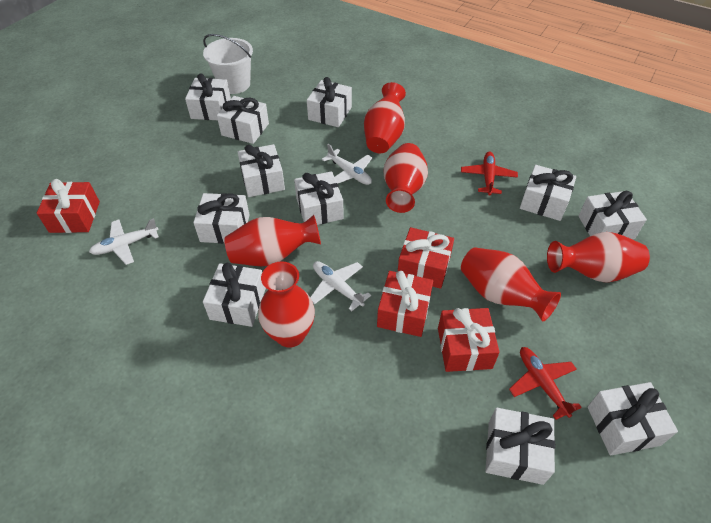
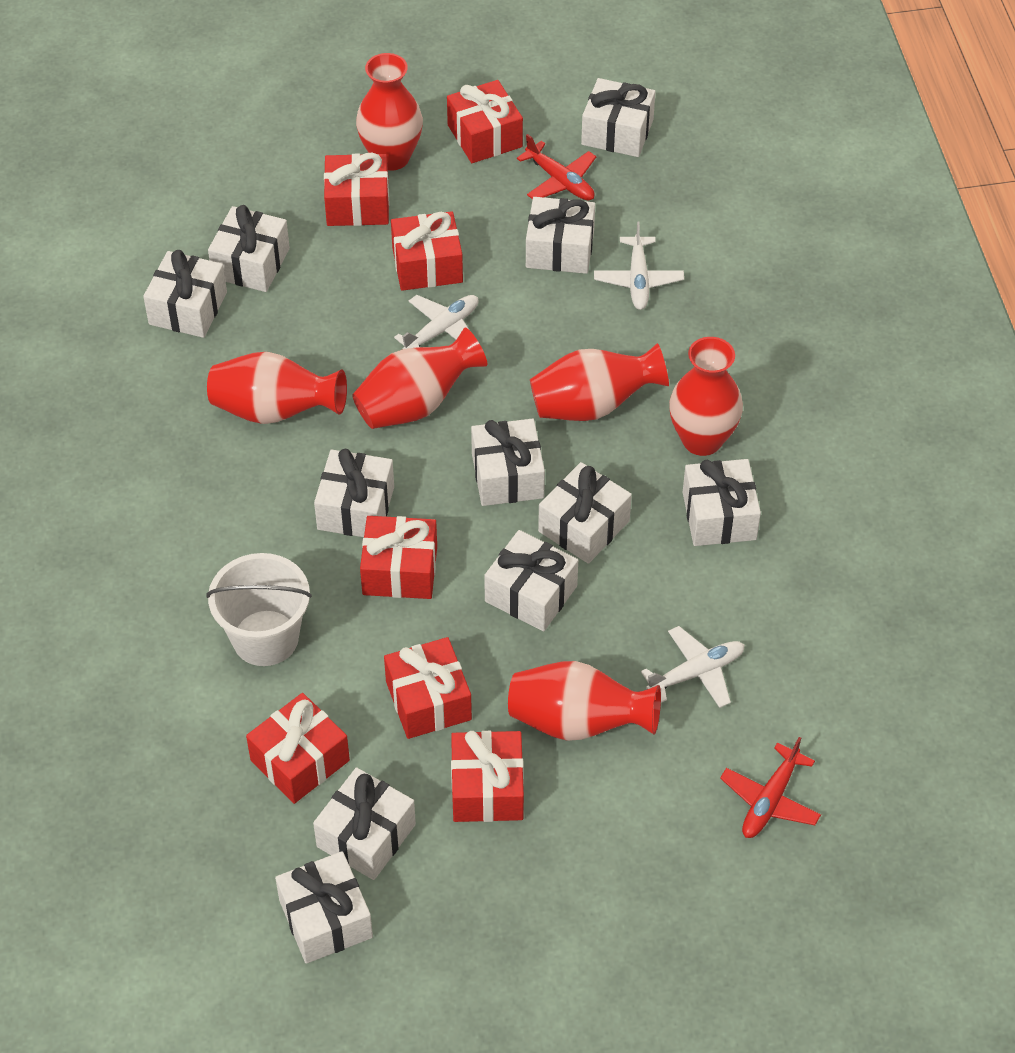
red gift: [37,179,100,233] [377,271,433,337] [398,227,454,289] [438,308,500,372] = 4 -> [246,693,350,804] [324,153,389,226] [360,516,437,599] [384,637,472,739] [391,211,463,291] [447,80,523,163] [451,731,524,822] = 7

